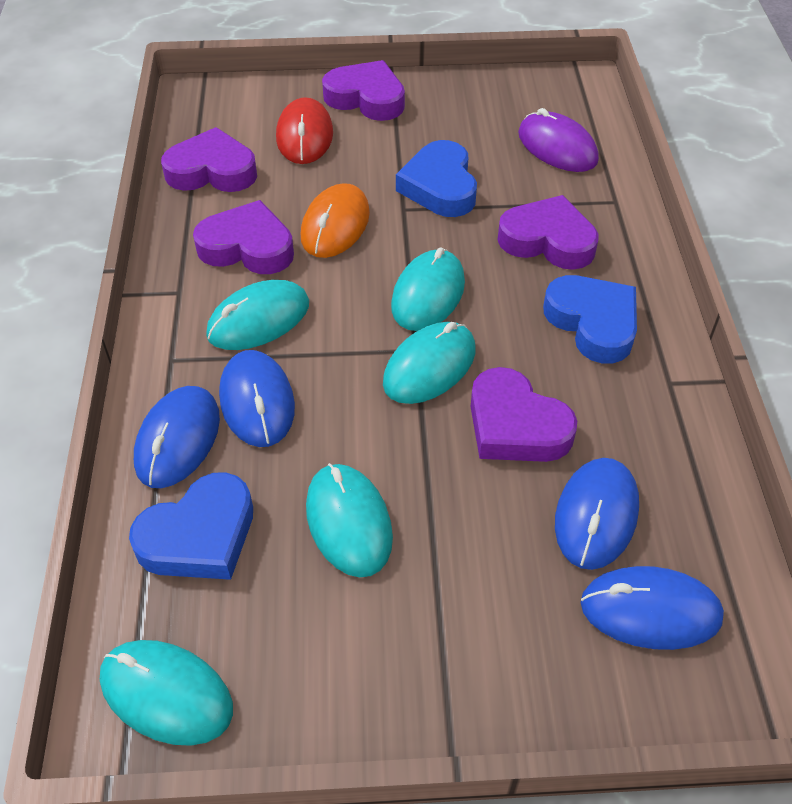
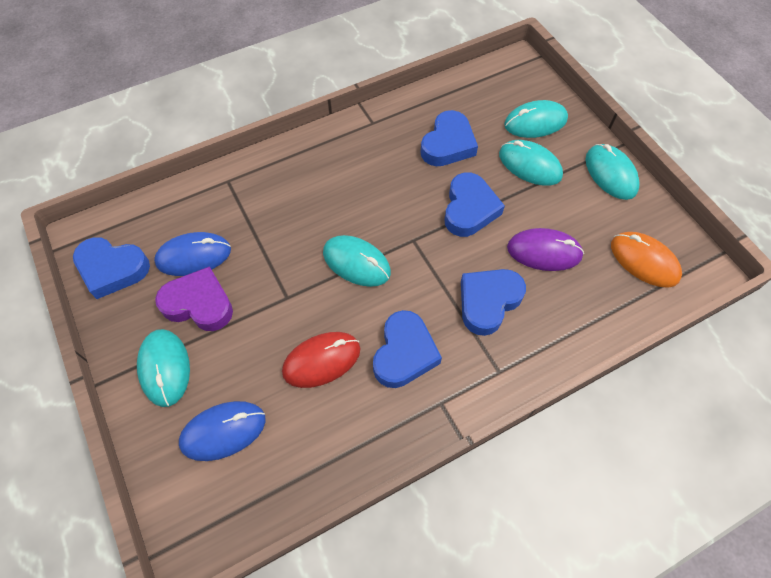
blue heart: [129,472,253,580] [396,140,477,217] [543,275,637,364] = 3 -> [73,237,150,299] [373,310,442,388] [421,110,478,166] [444,172,505,237] [461,269,526,336] = 5
blue mouse: [134,386,220,488] [219,350,295,447] [555,458,639,570] [580,566,724,650] = 4 -> [154,232,231,276] [179,401,266,461] = 2
purple heart: [161,127,257,192] [193,200,294,274] [322,60,405,121] [470,367,577,462] [498,195,599,270] = 5 -> [155,266,233,331] = 1

